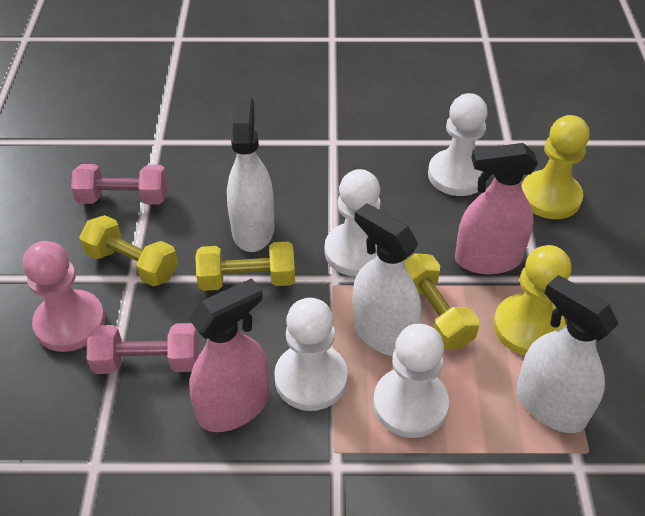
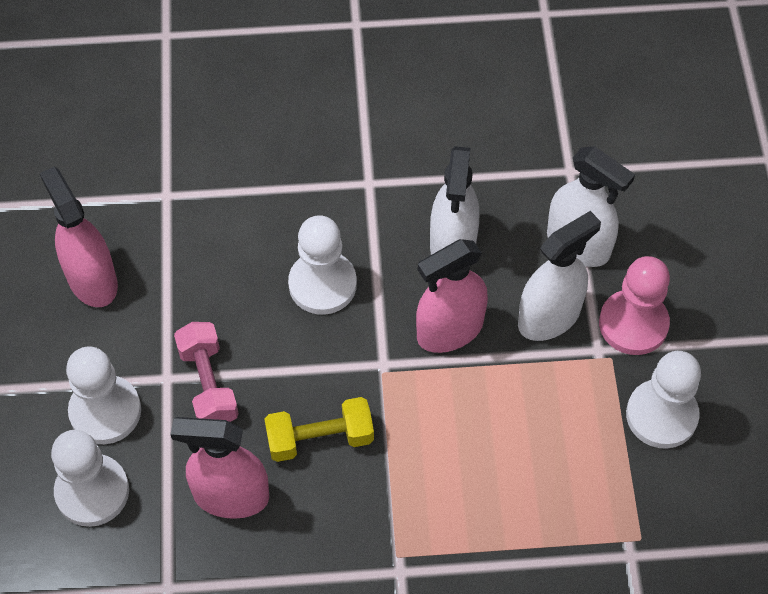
pink dumbbell: [71,164,167,205] [87,323,199,374] = 2 -> [174,322,239,422] = 1
pink spray bottle: [189,278,269,432] [455,143,538,274] = 2 -> [40,167,118,307] [170,417,269,519] [416,239,488,353] = 3
yellow dumbbell: [79,215,178,287] [195,241,295,291] [404,253,480,350] = 3 -> [264,397,374,462] = 1
yellow pawn: [493,245,571,355] [521,115,589,219] = 2 -> none = 0

